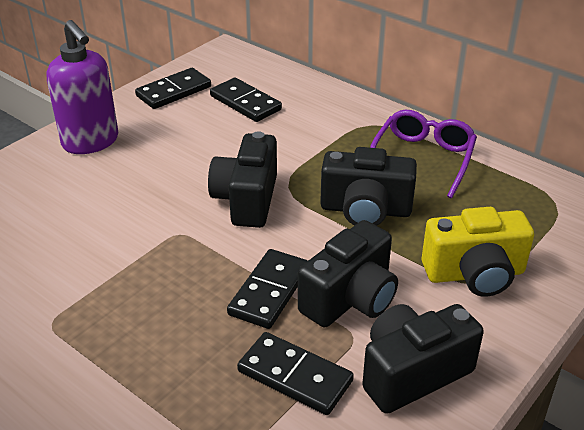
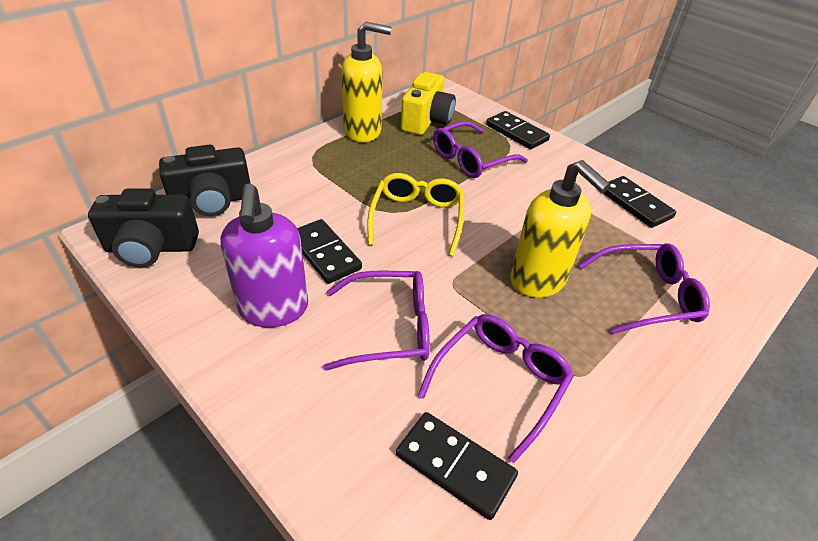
black camera: [208,131,277,228] [298,220,398,327] [320,147,417,226] [362,304,484,414] = 4 -> [88,188,199,267] [159,144,251,216] = 2
purple glasses: [370,109,477,198] = 1 -> [324,271,430,371] [418,314,574,463] [433,121,528,178] [579,243,710,334] = 4
yellow glasses: none = 0 -> [367,173,464,257] = 1
yellow soap dispenser: none = 0 -> [341,21,391,142] [510,160,610,298] = 2

